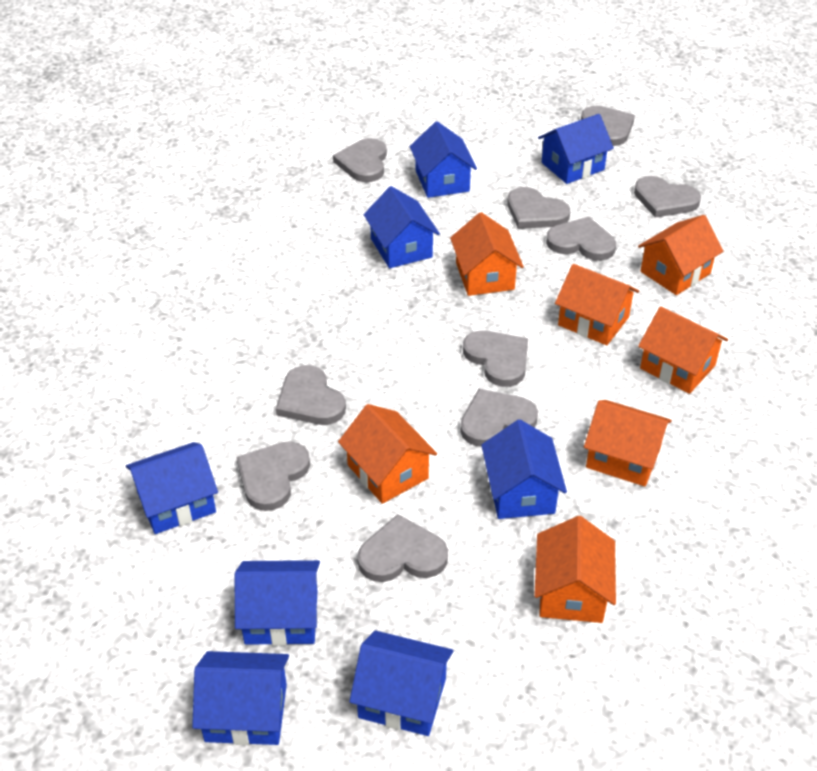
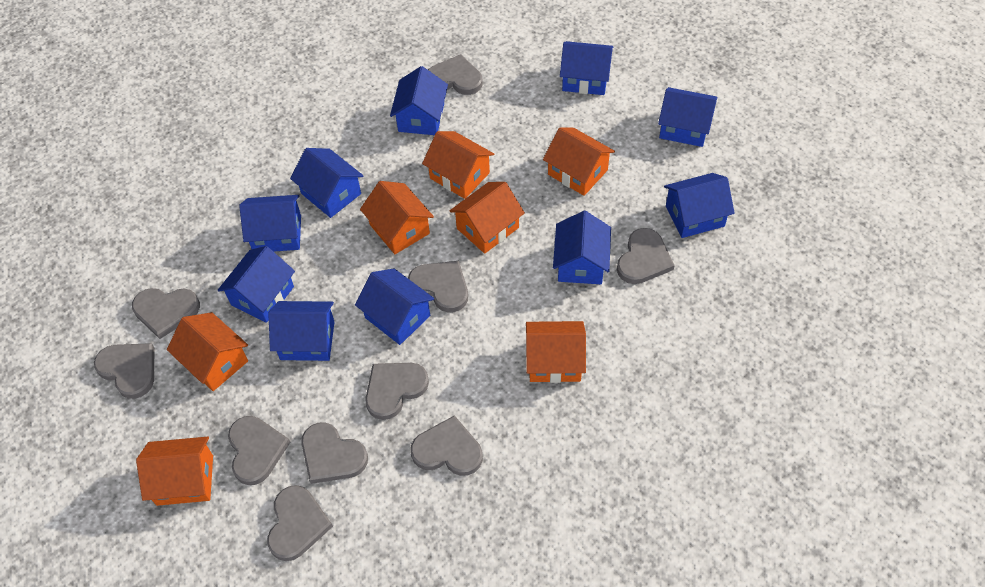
blue house: [126,442,218,534] [192,651,289,745] [235,560,320,646] [349,630,453,736] [364,186,440,268] [410,121,477,198] [481,420,567,519] [538,114,614,184] = 8 -> [218,246,295,323] [239,195,301,252] [268,301,334,361] [290,148,364,218] [355,269,434,345] [390,66,448,135] [553,211,611,284] [560,41,613,95] [658,87,717,147] [664,173,735,238] = 10

